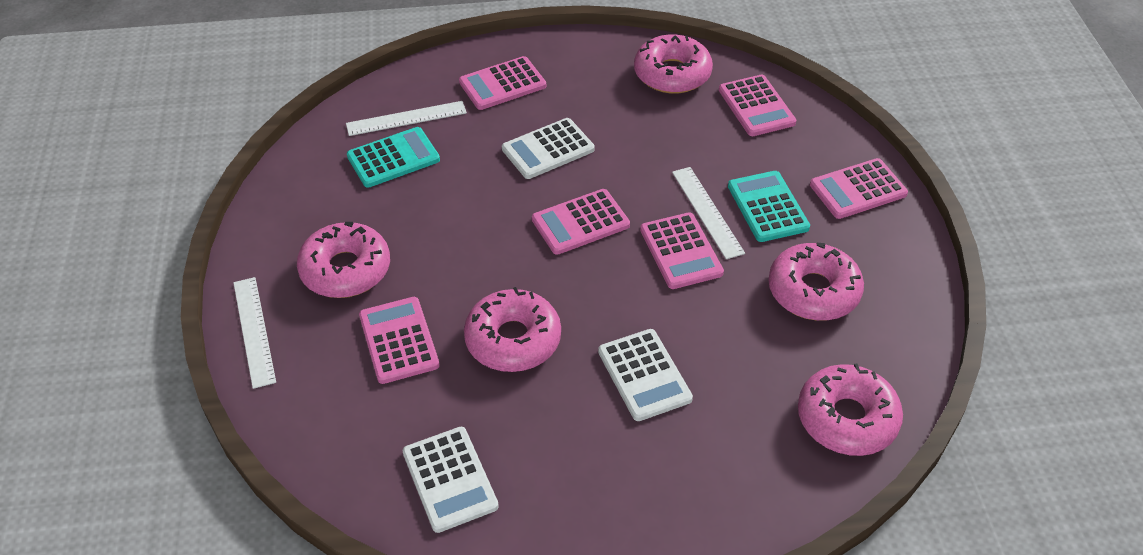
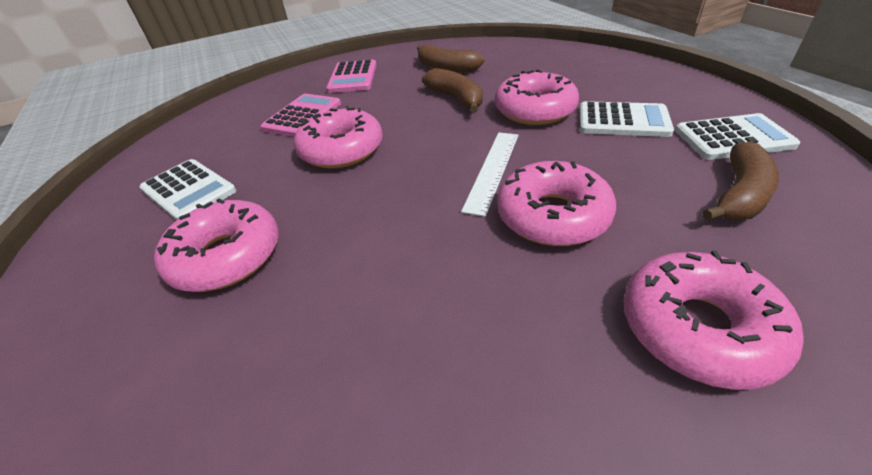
brown banana: none = 0 -> [417,45,485,72] [422,68,483,112] [703,142,779,221] = 3
pink calculator: [359,297,440,384] [459,56,546,110] [532,189,630,255] [640,212,724,289] [719,75,796,136] [810,158,908,219] = 6 -> [261,94,341,137] [326,60,377,93] = 2
turquoise calculator: [347,127,440,188] [728,171,810,242] = 2 -> none = 0
white ruler: [233,277,276,389] [346,101,467,136] [672,167,745,259] = 3 -> [461,132,519,217] = 1

